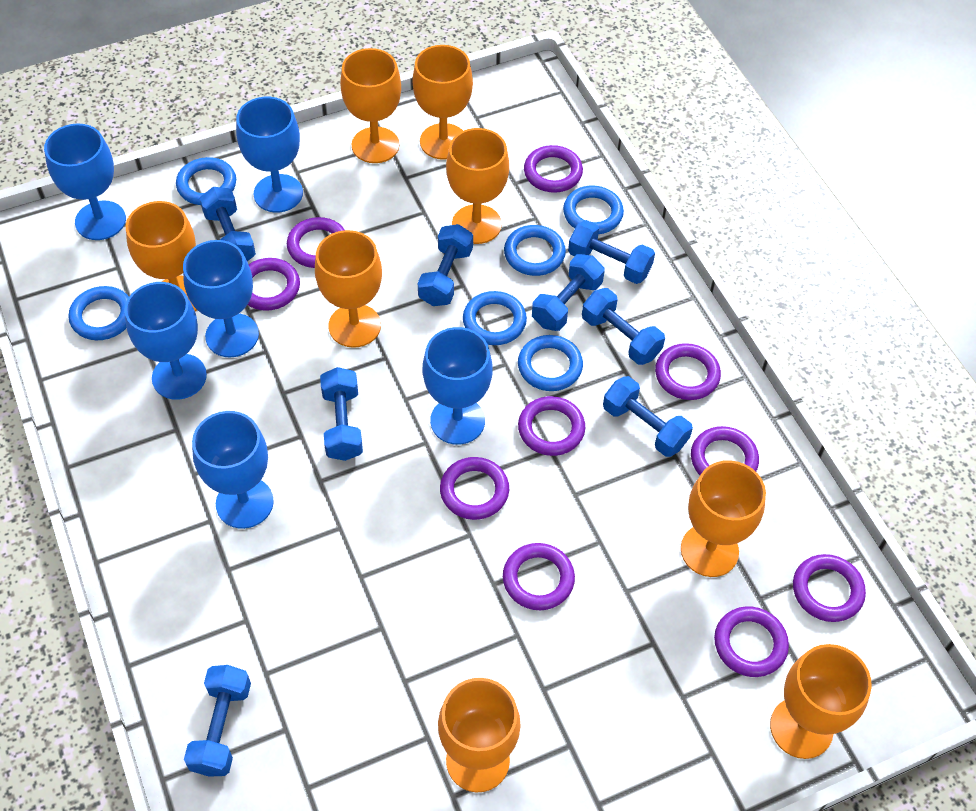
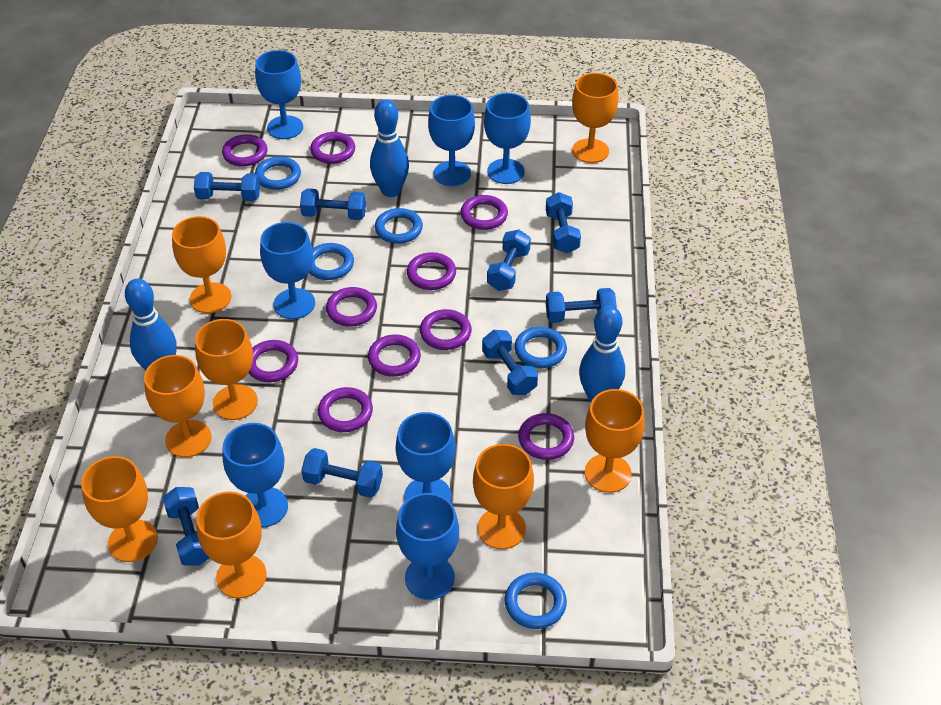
blue bowling pin: none = 0 -> [125,279,177,370] [370,99,409,197] [579,305,625,402] = 3
blue goblet: [44,123,126,240] [124,282,207,400] [183,240,259,358] [192,411,274,529] [236,97,303,213] [423,327,492,445] = 6 -> [223,423,288,528] [255,50,303,139] [260,222,315,319] [396,412,456,502] [396,493,459,600] [428,95,475,186] [484,93,531,184] = 7
blue ring: [69,286,129,340] [176,157,236,205] [463,291,527,345] [504,225,566,276] [518,335,583,391] [563,186,624,234] = 6 -> [255,157,301,190] [309,243,354,280] [375,208,423,244] [505,573,567,629] [514,327,567,368] = 5

